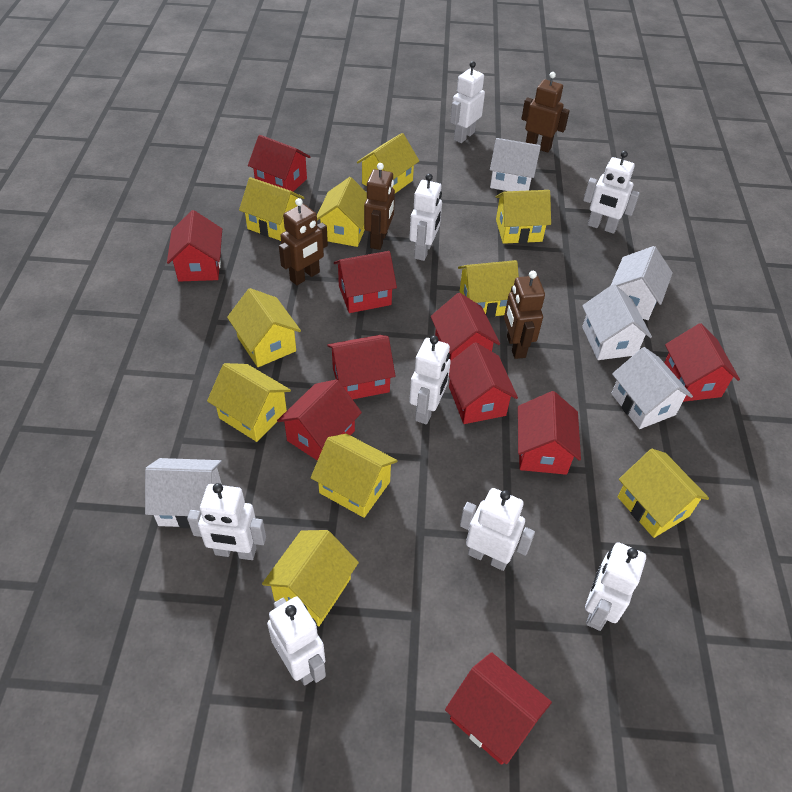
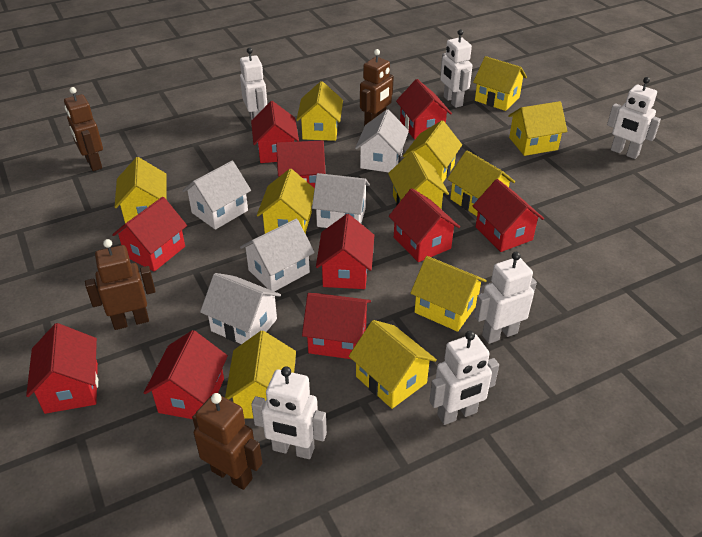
white robot: [187,483,266,560] [267,597,326,686] [409,174,442,261] [409,335,451,424] [450,61,485,143] [460,488,535,571] [583,151,640,234] [585,543,646,631] = 8 -> [240,47,267,120] [251,366,327,459] [429,331,499,425] [441,29,473,108] [474,252,537,344] [607,77,661,159] = 6
yellow house: [207,363,291,442] [227,288,301,367] [239,177,305,241] [262,530,359,626] [311,434,398,518] [317,177,367,247] [357,133,419,193] [458,260,519,318] [496,190,551,244] [618,449,709,538] = 10 -> [115,157,167,223] [225,331,296,419] [257,169,315,234] [296,81,343,141] [349,320,437,409] [388,151,449,209] [403,120,462,182] [410,256,487,332] [447,150,515,216] [473,56,527,111] [508,101,567,156] = 11

